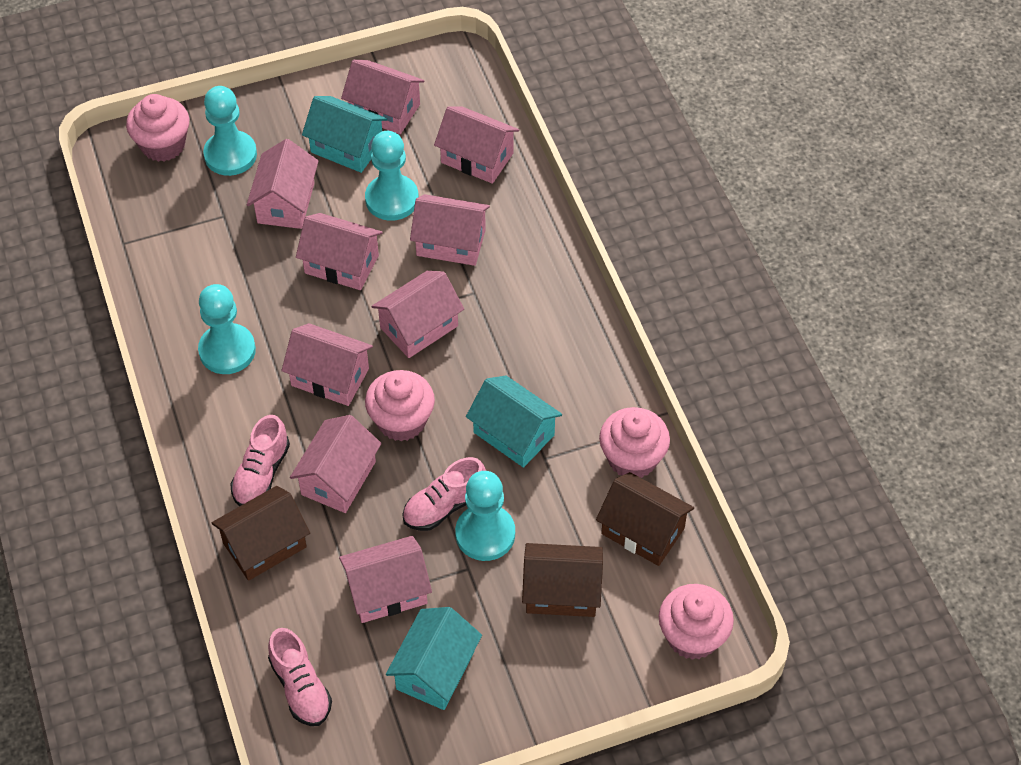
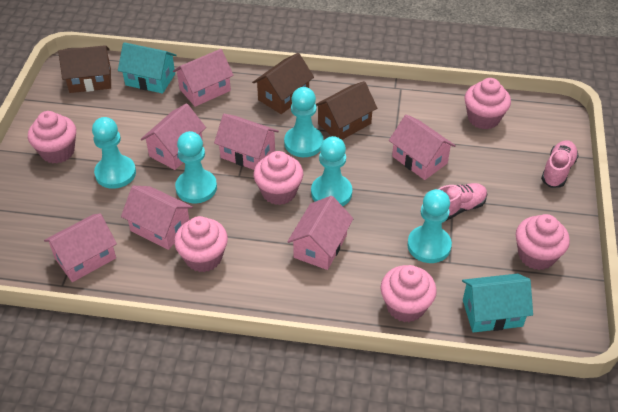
pink cupcake: [126,94,189,162] [365,370,435,441] [599,407,670,478] [659,584,734,660] = 4 -> [28,111,76,164] [174,216,228,272] [254,151,303,205] [381,265,437,322] [464,78,511,130] [516,214,570,270] = 6
pink house: [247,139,319,229] [281,323,373,406] [290,415,382,513] [296,213,383,290] [339,536,432,623] [341,60,425,134] [371,271,464,358] [410,194,490,266] [434,106,519,184] = 9 -> [44,213,117,282] [121,186,193,250] [141,103,206,170] [173,49,234,107] [214,114,279,170] [287,196,354,270] [389,114,456,180] = 7
pink shoe: [231,415,290,506] [268,628,332,726] [402,457,486,531] = 3 -> [439,183,487,221] [541,140,579,188] = 2
turquoise house: [302,96,387,173] [386,607,482,710] [466,376,562,468] = 3 -> [118,42,177,94] [462,274,533,333] = 2
turquoise pawn: [198,284,256,374] [203,86,257,176] [365,131,419,221] [455,471,515,561] = 4 -> [92,117,136,189] [175,131,217,204] [284,87,324,157] [311,136,352,206] [407,189,452,263] = 5

